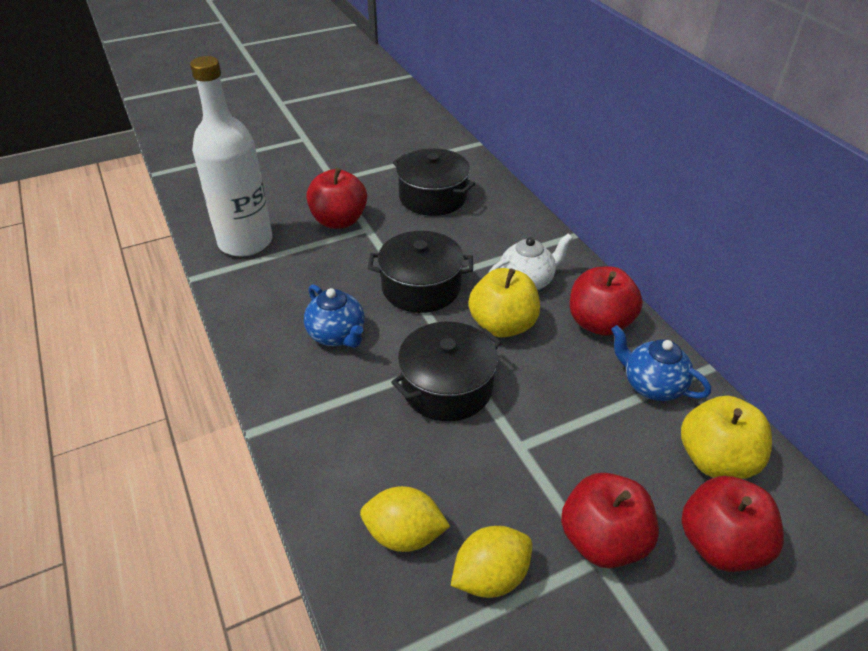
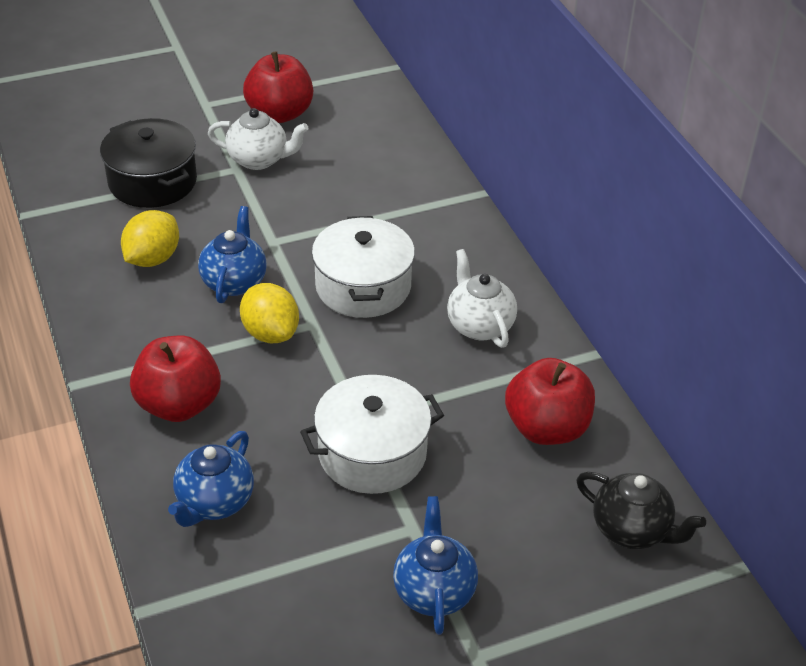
black pot: [368,231,473,313] [391,322,501,421] [393,148,475,216] = 3 -> [100,118,197,208] = 1
black teapot: none = 0 -> [576,472,706,549] = 1
blue teapot: [304,284,365,348] [611,325,711,401] = 2 -> [168,431,254,527] [198,206,267,303] [393,496,478,635] = 3
red apple: [306,168,367,229] [561,473,659,568] [570,266,643,336] [682,476,784,572] = 4 -> [130,336,221,422] [243,51,313,123] [505,358,595,445] = 3
white bottle: [190,56,272,256] = 1 -> none = 0
white pot: none = 0 -> [300,375,444,494] [312,216,415,318] = 2
white teapot: [489,234,573,290] = 1 -> [208,108,309,170] [447,249,517,348] = 2
yellow apple: [468,268,540,338] [681,396,772,479] = 2 -> none = 0

